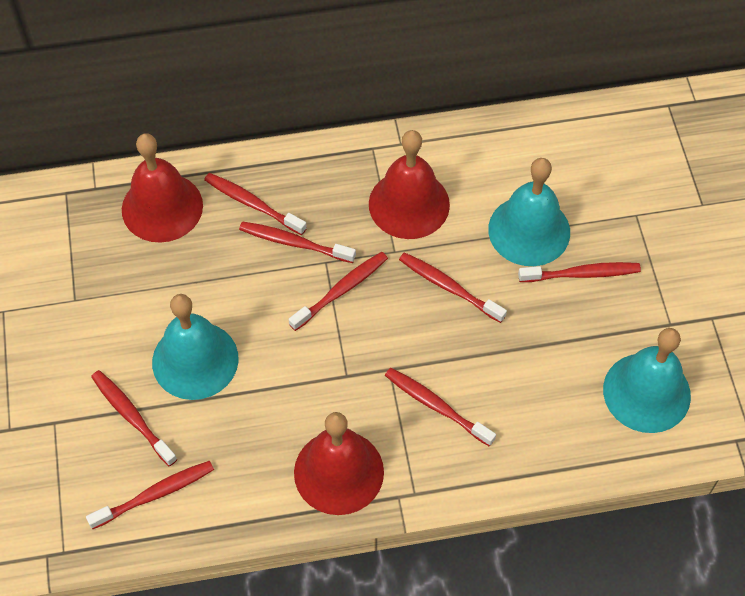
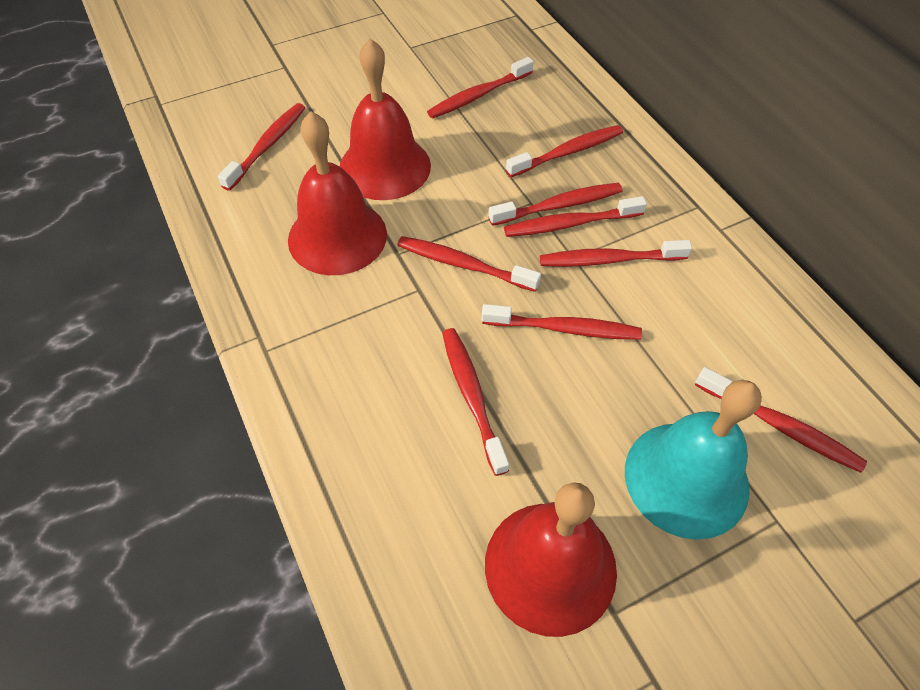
red toothbrush: [86,461,214,529] [91,370,177,466] [204,173,307,235] [239,221,356,263] [288,252,388,331] [385,368,496,447] [399,252,507,323] [518,262,641,282] = 8 -> [218,103,305,191] [397,236,541,292] [427,57,534,118] [442,328,509,476] [482,304,642,340] [488,183,622,226] [504,196,647,237] [506,125,623,177] [540,240,692,267] [695,367,867,473] = 10
turquoise bell: [152,294,239,400] [488,158,570,266] [603,328,691,433] = 3 -> [625,380,762,540] = 1

